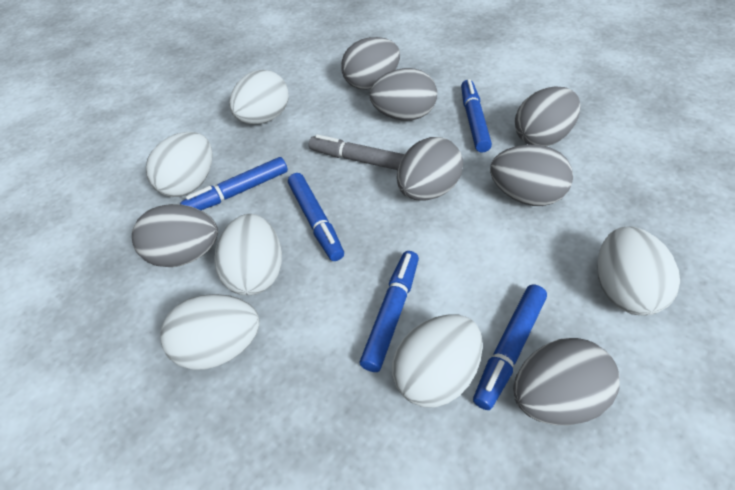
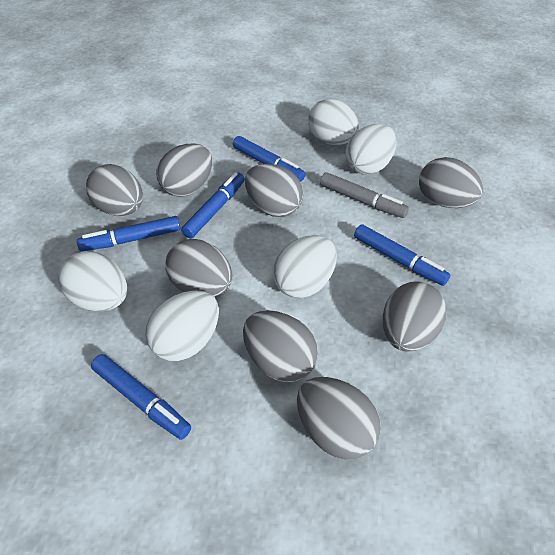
grey egg: [132,204,218,267] [341,37,400,90] [369,68,437,121] [397,137,463,201] [490,145,573,206] [513,338,619,425] [515,86,581,146] = 7 -> [86,164,143,216] [157,144,212,197] [165,239,233,297] [243,310,318,382] [245,163,303,217] [297,377,381,460] [383,281,446,352] [419,157,483,208] = 8
white egg: [146,132,213,197] [160,294,260,370] [214,214,282,295] [229,69,289,124] [392,314,483,408] [597,226,680,315] = 6 -> [58,251,127,312] [145,290,219,361] [273,235,337,298] [308,99,359,145] [346,124,396,175] = 5

